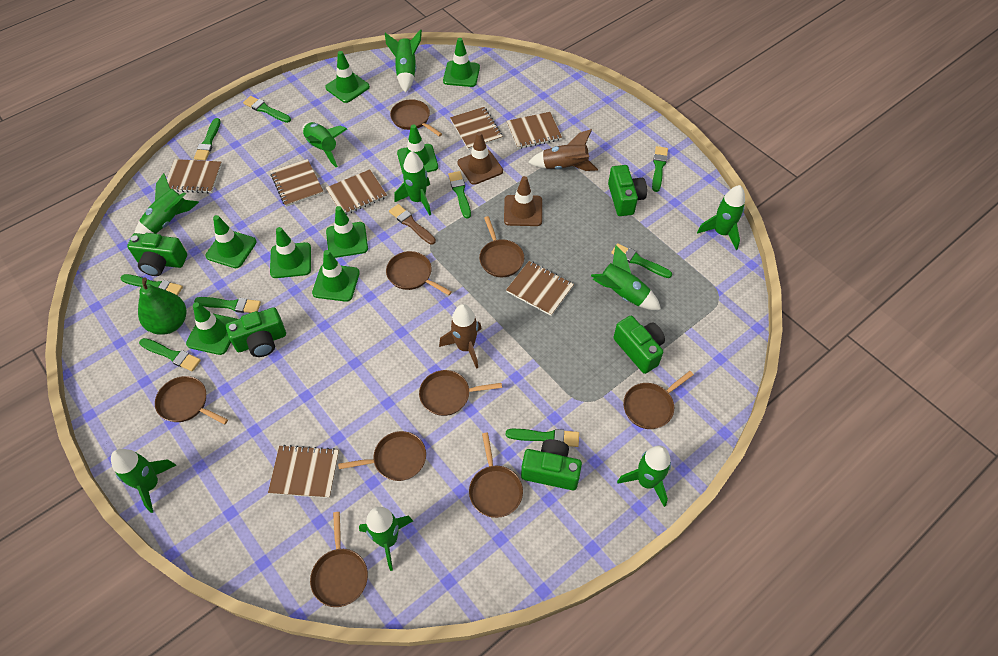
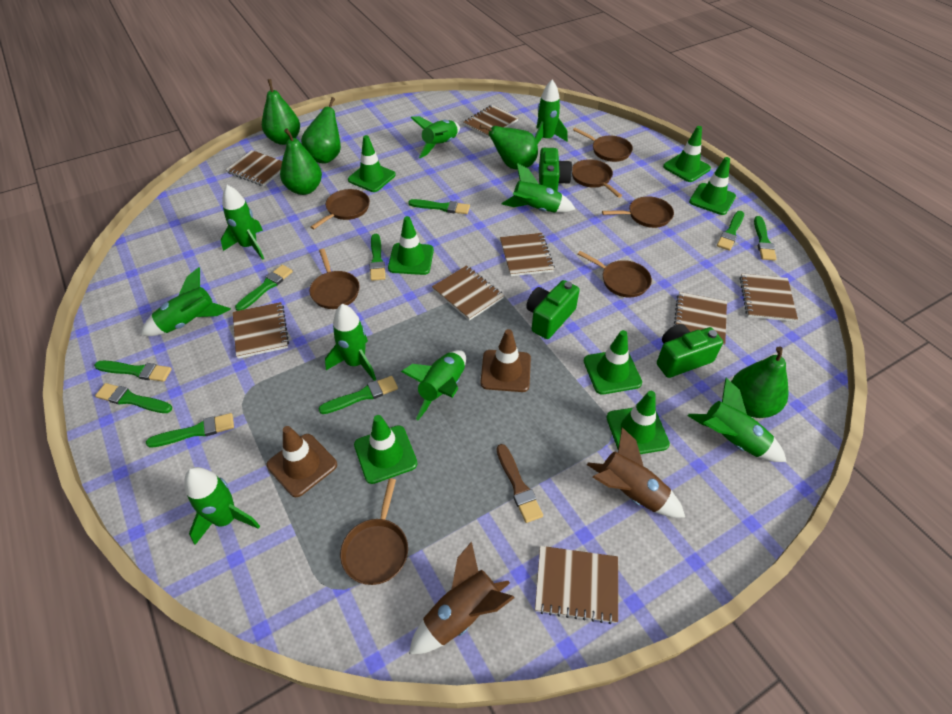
brown notebook: [167,159,222,193] [268,445,339,498] [270,159,324,207] [326,169,387,215] [450,107,503,150] [506,261,574,316] [507,112,562,149] = 7 -> [226,150,282,186] [233,302,289,359] [432,265,504,321] [463,105,519,138] [500,233,555,276] [535,546,618,624] [674,292,727,346] [740,274,798,322] = 8
brown pan: [155,376,228,425] [310,512,368,607] [338,431,426,481] [386,251,452,295] [390,99,442,136] [419,370,502,416] [469,433,523,518] [479,216,524,277] [623,371,694,429] = 9 -> [309,249,360,309] [310,189,370,229] [340,478,408,585] [572,159,622,198] [573,128,633,162] [578,251,652,297] [602,196,674,228] = 7
green camera: [127,233,187,276] [226,307,286,357] [521,439,582,490] [608,165,647,216] [613,316,665,374] = 5 -> [526,280,580,339] [539,148,572,191] [657,324,723,378] = 3
green pear: [138,277,186,335] = 1 -> [262,79,300,145] [280,128,322,195] [301,97,341,164] [480,124,538,169] [731,346,789,418] = 5
green traffic cone: [186,302,237,355] [205,215,256,268] [270,227,311,278] [312,250,360,302] [325,51,370,103] [326,206,368,258] [397,125,438,173] [443,38,480,87] = 8 -> [348,135,396,192] [354,415,417,484] [388,216,434,275] [584,330,642,395] [606,391,670,454] [663,126,711,182] [689,157,736,215] = 7

